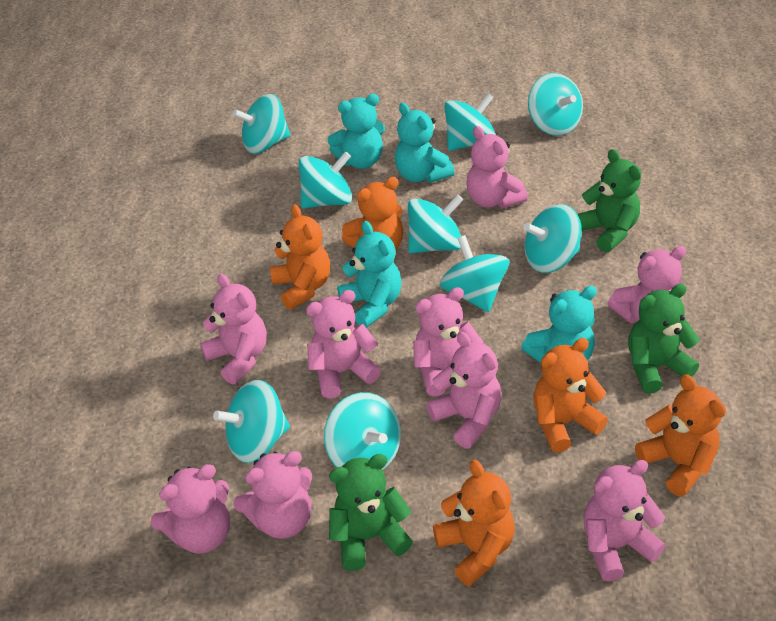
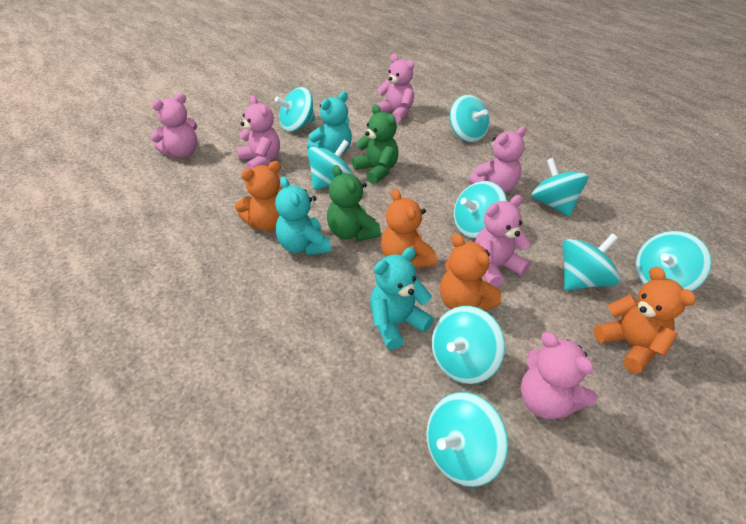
green teddy bear: [329,454,413,571] [577,149,641,253] [628,283,700,394] = 3 -> [327,165,381,241] [352,104,399,184] = 2
orange teddy bear: [270,204,330,310] [342,177,403,250] [433,460,515,587] [533,338,608,453] [635,374,726,497] = 5 -> [235,161,283,231] [381,189,437,268] [440,234,501,311] [594,266,696,374] = 4
pink teddy bear: [151,464,230,554] [200,274,267,384] [233,451,312,539] [306,290,381,399] [413,287,483,397] [426,332,501,449] [466,126,528,208] [583,460,665,582] [608,246,686,323] = 9 -> [150,93,197,157] [237,95,280,169] [375,54,414,123] [469,126,527,193] [475,195,531,287] [520,332,597,419] = 6
turquoise teddy bear: [328,94,385,169] [337,221,402,328] [395,103,454,183] [521,286,597,363] = 4 -> [275,176,331,256] [307,92,352,155] [370,247,434,350] = 3

